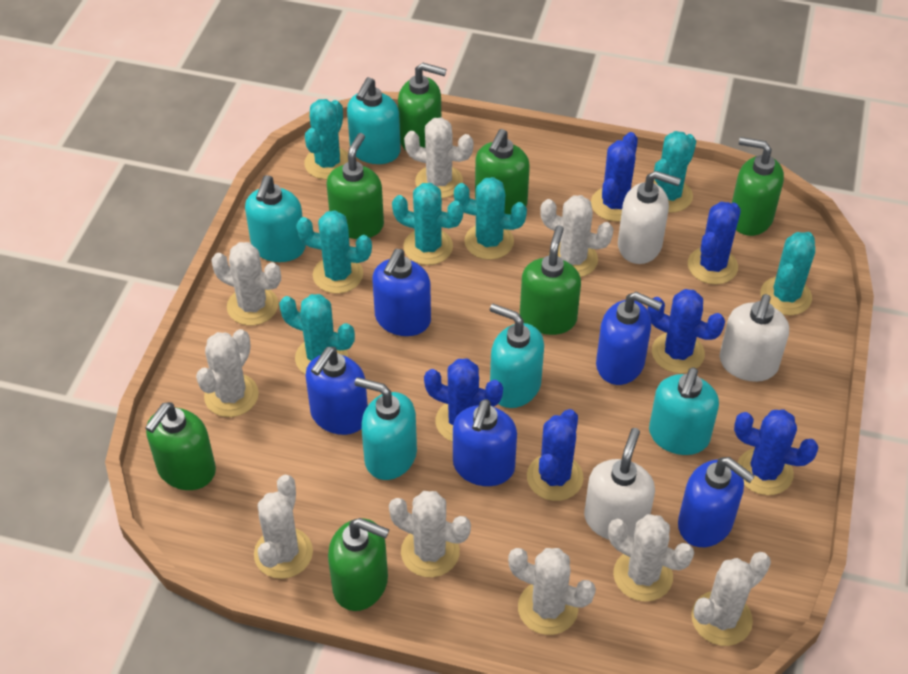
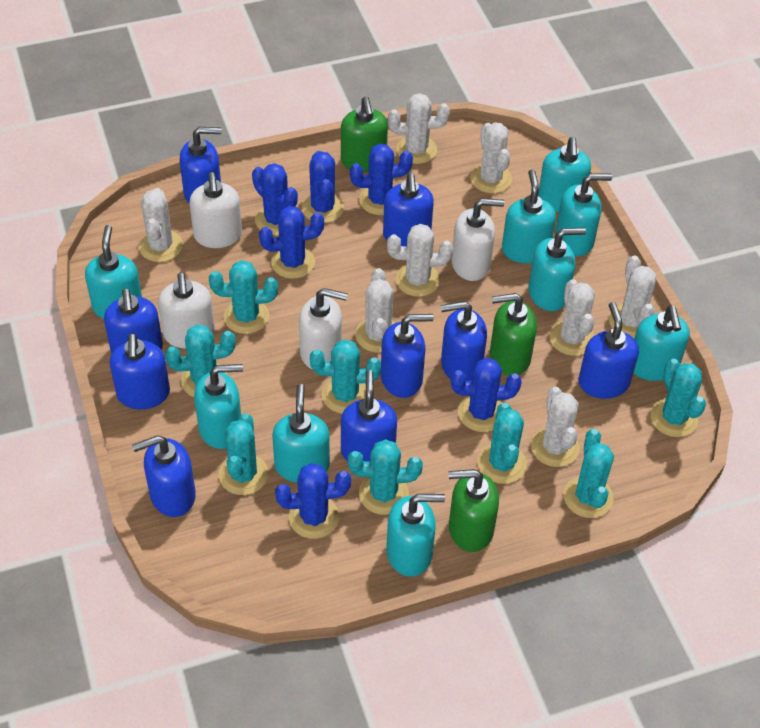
blue soap dispenser: [305,347,368,435] [372,249,431,336] [453,399,517,486] [596,292,662,385] [678,457,755,547] = 5 -> [104,288,163,354] [110,333,170,409] [132,435,196,517] [179,127,221,203] [341,370,397,462] [381,314,433,398] [383,173,434,246] [441,301,487,381] [578,302,639,399] = 9
green soap dispenser: [145,402,216,490] [326,133,384,239] [328,518,389,611] [398,63,447,150] [475,129,530,214] [520,225,581,335] [732,137,784,236] = 7 -> [341,96,388,172] [448,469,499,552] [490,293,537,375] = 3
turquoise cactus: [279,294,355,375] [296,210,372,294] [304,99,348,180] [392,183,463,265] [454,177,527,260] [654,131,696,213] [760,232,815,315] = 7 -> [165,325,236,397] [209,260,278,334] [219,413,268,495] [310,339,381,414] [348,439,423,515] [478,403,527,484] [564,429,614,518] [651,359,706,437] = 8
turquoise soap dispenser: [245,175,306,262] [347,77,401,164] [355,377,417,480] [490,304,544,408] [649,368,719,455] = 5 -> [85,225,142,319] [194,364,243,449] [272,384,330,483] [386,494,445,577] [502,169,556,263] [528,228,586,311] [538,137,591,212] [555,174,612,256] [634,306,690,381] = 9
white cactus: [196,329,259,417] [211,242,281,325] [254,475,313,579] [389,491,471,577] [404,117,474,198] [508,548,596,635] [540,195,614,277] [608,514,694,602] [691,552,771,646] = 9 -> [139,188,183,262] [355,268,395,353] [387,224,453,297] [388,93,450,164] [470,122,512,193] [531,387,580,467] [549,279,595,356] [609,255,656,338] = 8
white soap dispenser: [584,428,655,540] [618,171,681,264] [719,294,789,382] = 3 -> [158,272,215,349] [189,172,242,248] [299,288,348,369] [452,198,504,281] = 4

